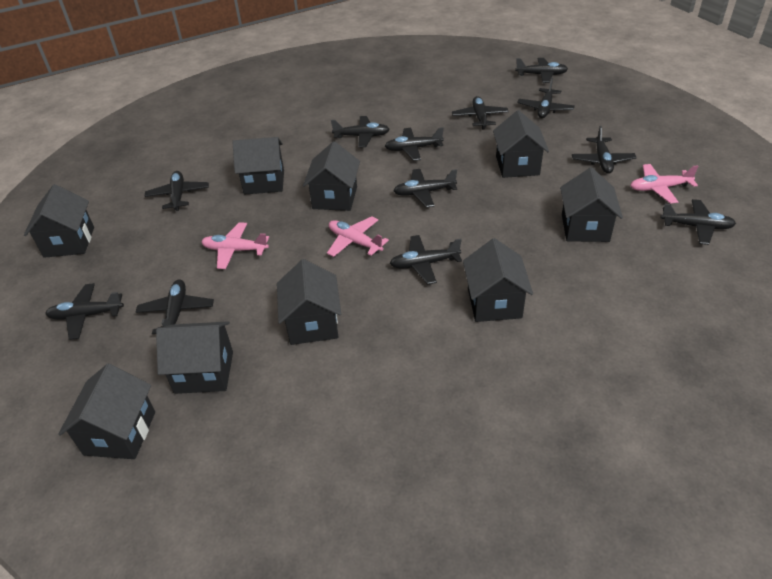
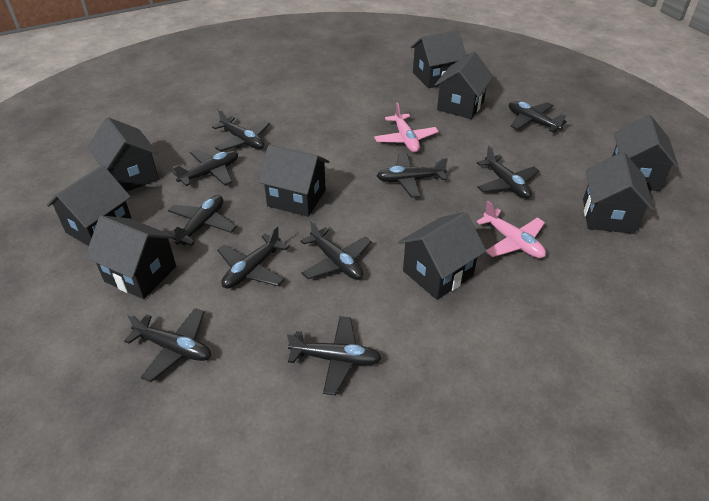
black plane: [45,283,124,340] [136,279,214,334] [145,171,209,211] [331,116,390,148] [385,127,444,161] [390,235,462,284] [394,169,457,208] [452,96,509,130] [515,58,568,83] [517,78,575,118] [572,125,637,174] [660,199,736,245] = 12 -> [124,308,211,382] [168,195,237,246] [172,149,238,186] [212,109,270,152] [217,226,289,289] [287,316,382,395] [301,219,372,280] [377,153,448,198] [477,145,539,199] [509,101,567,133] = 10
pink plane: [201,222,269,269] [327,216,389,257] [630,164,699,204] = 3 -> [374,103,439,152] [477,201,546,258] = 2

